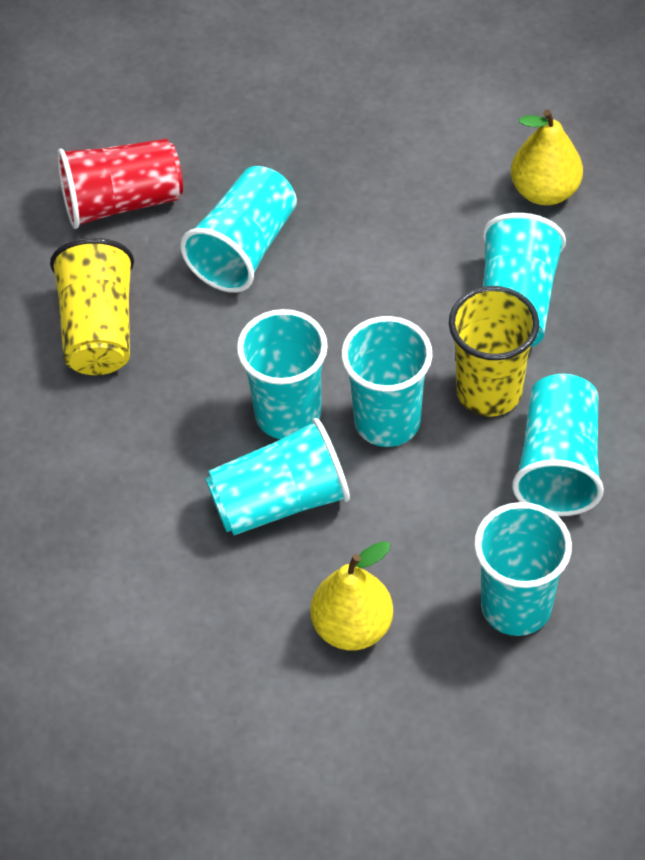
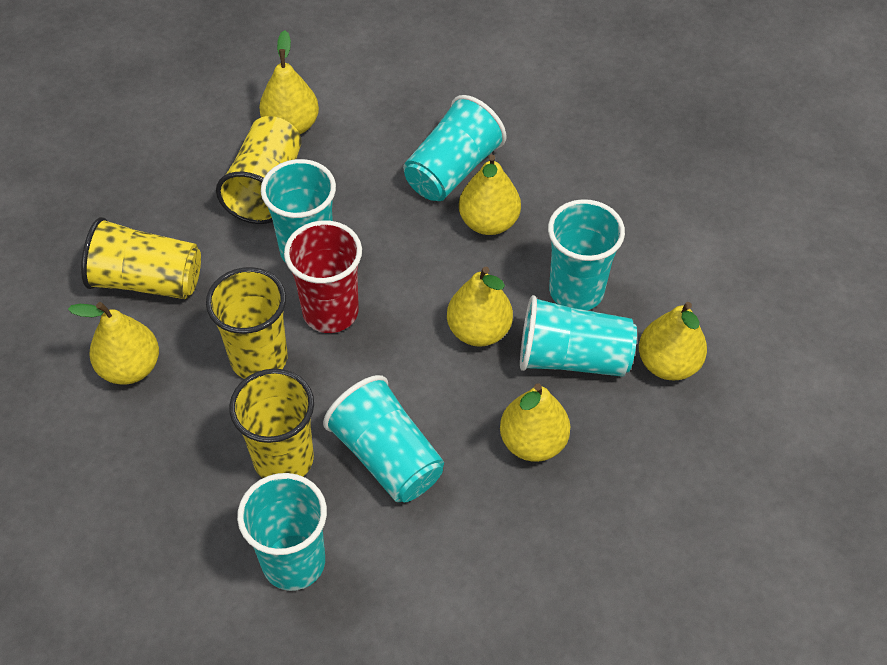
turquoise cup: [180,166,297,293] [205,418,350,535] [237,309,328,439] [341,316,432,447] [474,502,572,636] [483,213,566,347] [512,374,604,516] = 7 -> [237,473,327,591] [261,159,336,263] [323,375,444,502] [403,95,506,201] [520,295,637,377] [548,199,625,310] = 6
yellow cup: [50,238,134,375] [449,286,539,417] = 2 -> [81,217,201,299] [206,267,288,379] [216,116,302,224] [229,369,314,478] = 4
yellow pear: [311,541,393,650] [511,109,583,205] = 2 -> [68,302,159,384] [259,30,319,134] [447,267,513,347] [459,154,521,235] [500,383,570,462] [639,302,707,380] = 6

